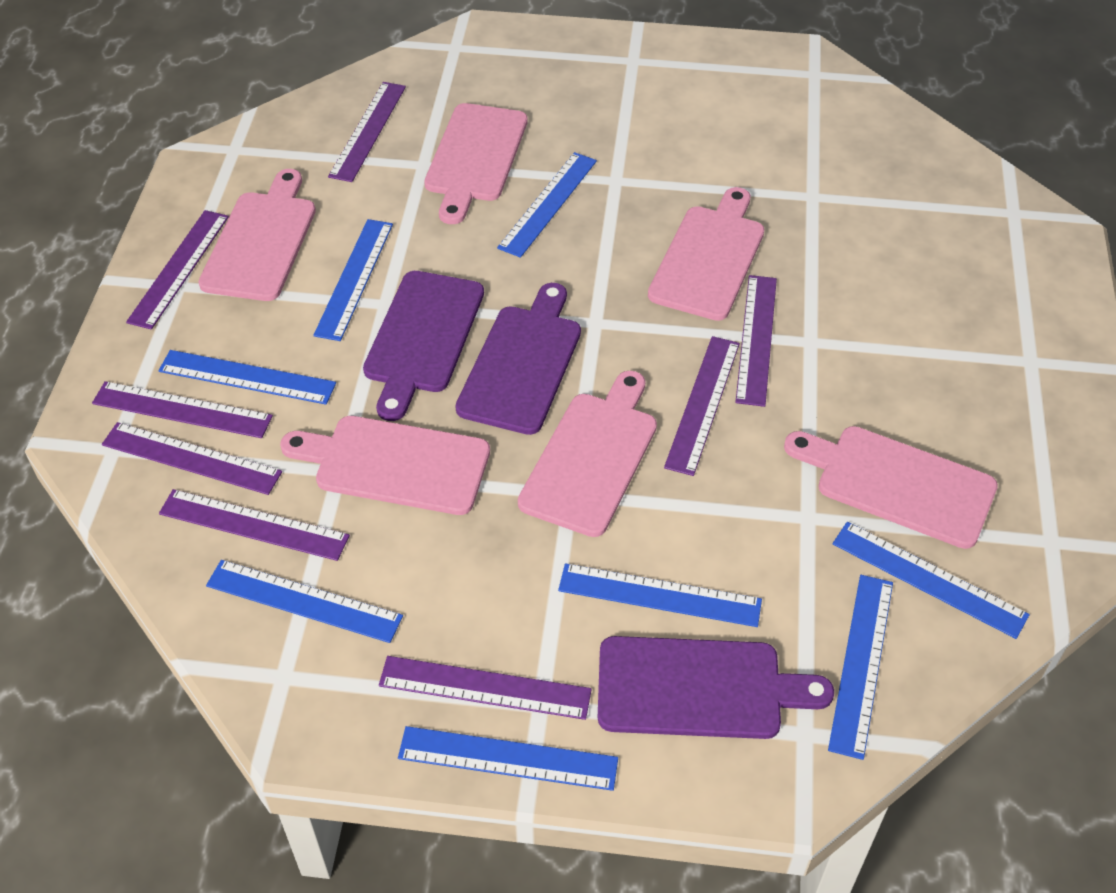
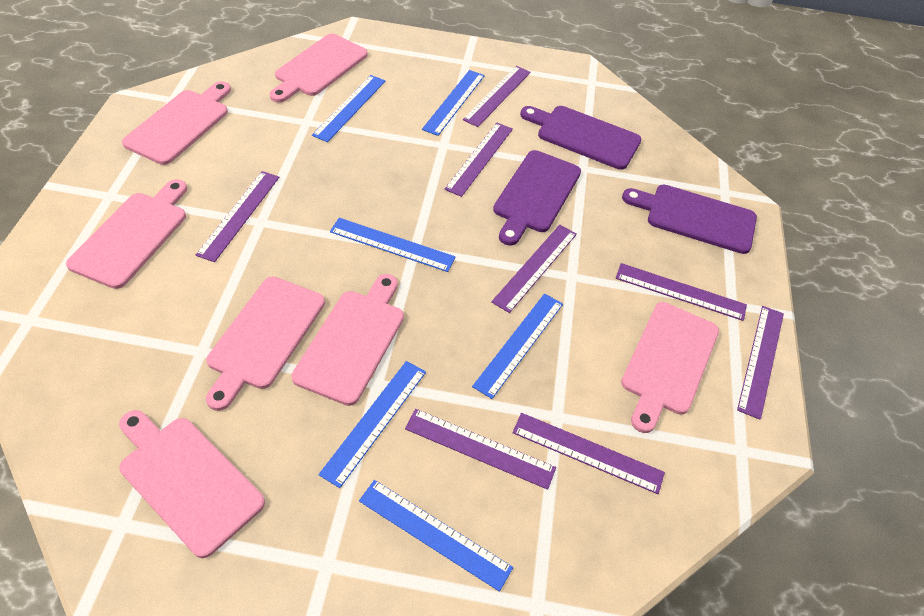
blue ruler: [158,350,336,405] [206,560,403,643] [313,219,393,341] [398,726,618,791] [497,152,597,258] [558,563,762,627] [828,575,893,760] [833,522,1030,639] = 8 -> [312,75,386,142] [318,361,426,488] [330,218,455,272] [359,480,513,592] [422,70,485,136] [472,293,563,399] = 6
pink cutting board: [199,169,316,301] [280,416,490,515] [424,103,528,224] [518,371,657,537] [648,187,764,321] [784,426,998,549] = 6 -> [66,179,187,289] [119,410,265,558] [122,81,231,165] [206,276,325,411] [270,34,368,103] [291,274,404,406] [621,302,719,433] = 7

